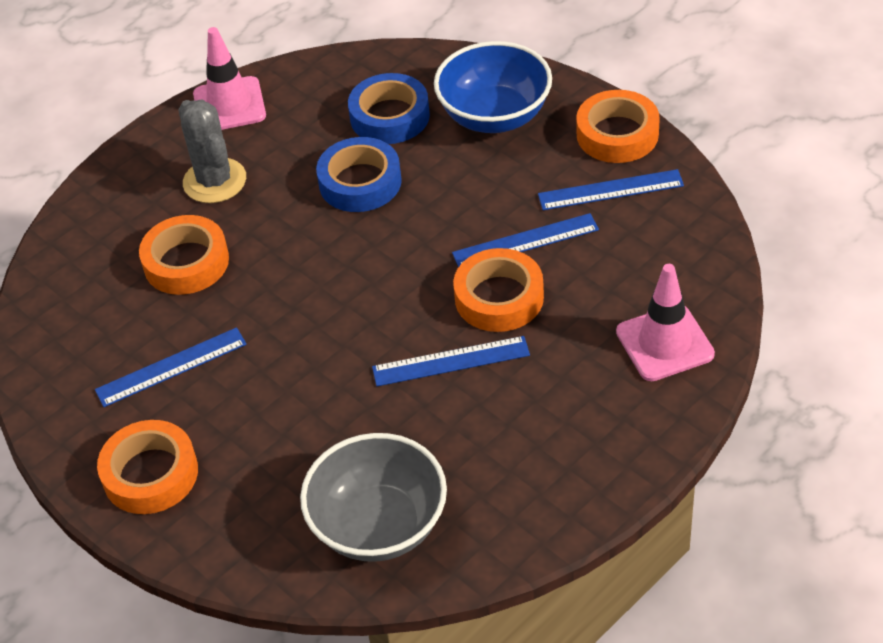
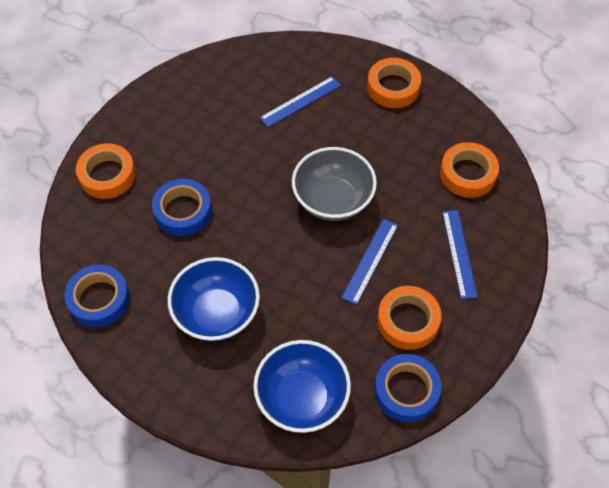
blue bowl: [434,41,552,133] = 1 -> [168,257,260,341] [253,340,351,433] = 2
blue ruler: [95,327,247,407] [372,336,530,386] [452,213,599,267] [538,169,684,210] = 4 -> [259,76,341,127] [341,219,398,305] [442,210,478,299] = 3
blue tape: [316,137,402,212] [348,73,430,144] = 2 -> [64,264,130,327] [152,179,212,236] [375,354,442,422] = 3
grey cactus: [178,99,246,203] = 1 -> none = 0
pink traffic cone: [193,27,266,130] [616,264,715,381] = 2 -> none = 0

